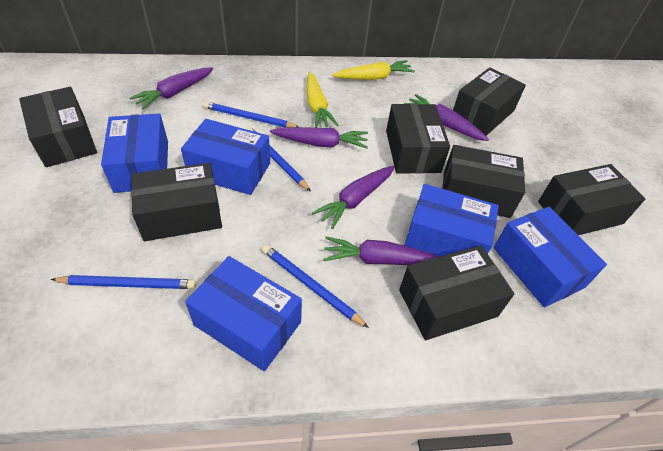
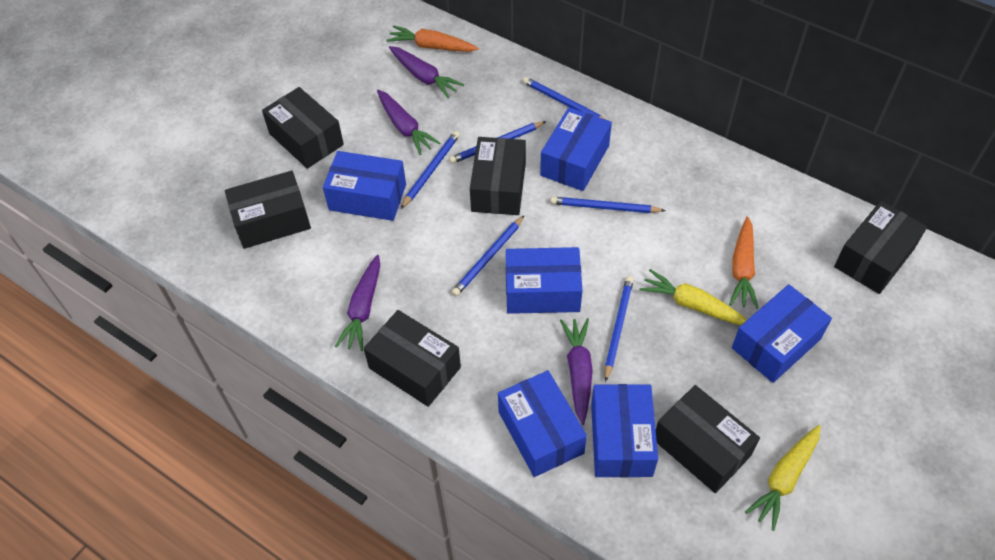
black box: [19,87,97,167] [131,163,222,241] [386,104,450,174] [399,245,514,340] [442,145,525,218] [453,67,526,136] [538,164,645,235] = 7 -> [225,171,311,249] [262,87,344,169] [364,310,461,407] [470,137,526,215] [656,385,760,493] [834,201,927,294] = 6
blue box: [101,113,168,193] [181,119,270,195] [185,256,302,371] [404,184,499,257] [493,207,607,308] = 5 -> [323,151,406,221] [498,370,587,477] [506,247,582,314] [540,107,612,191] [591,384,658,477] [732,284,832,383] = 6
blue pencil: [51,275,196,289] [203,101,299,127] [245,126,311,192] [262,245,369,328] = 4 -> [401,131,460,209] [449,121,547,164] [451,215,525,296] [523,77,606,120] [550,197,666,213] [605,276,634,382] = 6
orange carrot: none = 0 -> [386,25,478,52] [729,217,758,309] = 2
purple carrot: [130,67,213,109] [270,127,368,149] [312,166,395,229] [323,236,438,265] [404,94,489,141] = 5 -> [335,255,380,351] [377,90,440,155] [389,46,464,98] [560,318,593,425] = 4

